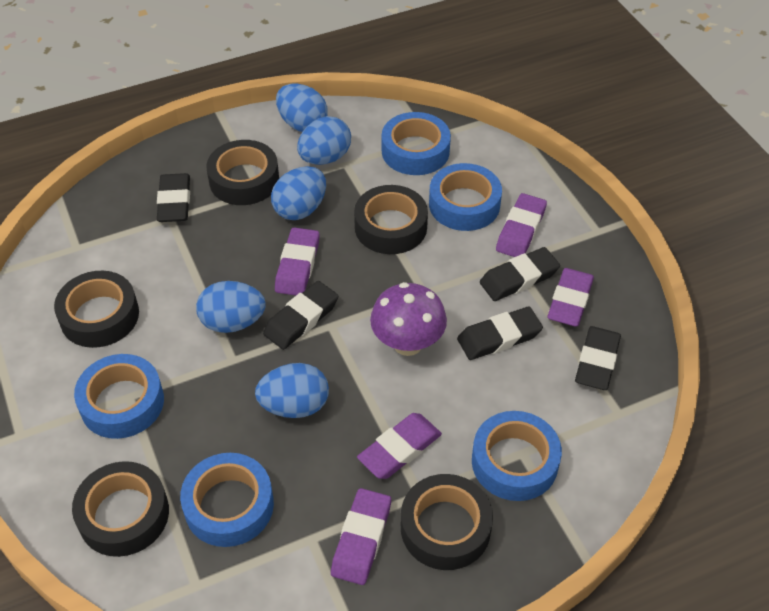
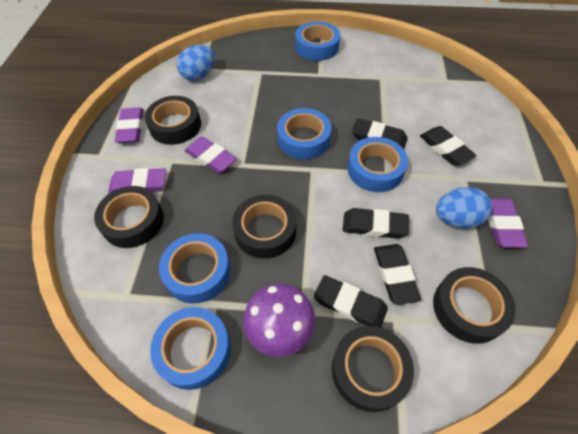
blue egg: [196,281,266,333] [255,363,329,418] [271,166,326,220] [276,84,328,132] [297,116,351,165] = 5 -> [177,45,215,81] [436,187,492,228] = 2
purple eraser: [275,228,320,295] [331,488,391,585] [357,413,442,479] [496,193,547,257] [547,268,594,327] = 5 -> [108,168,166,194] [115,107,144,143] [185,136,237,173] [488,198,528,248] = 4

